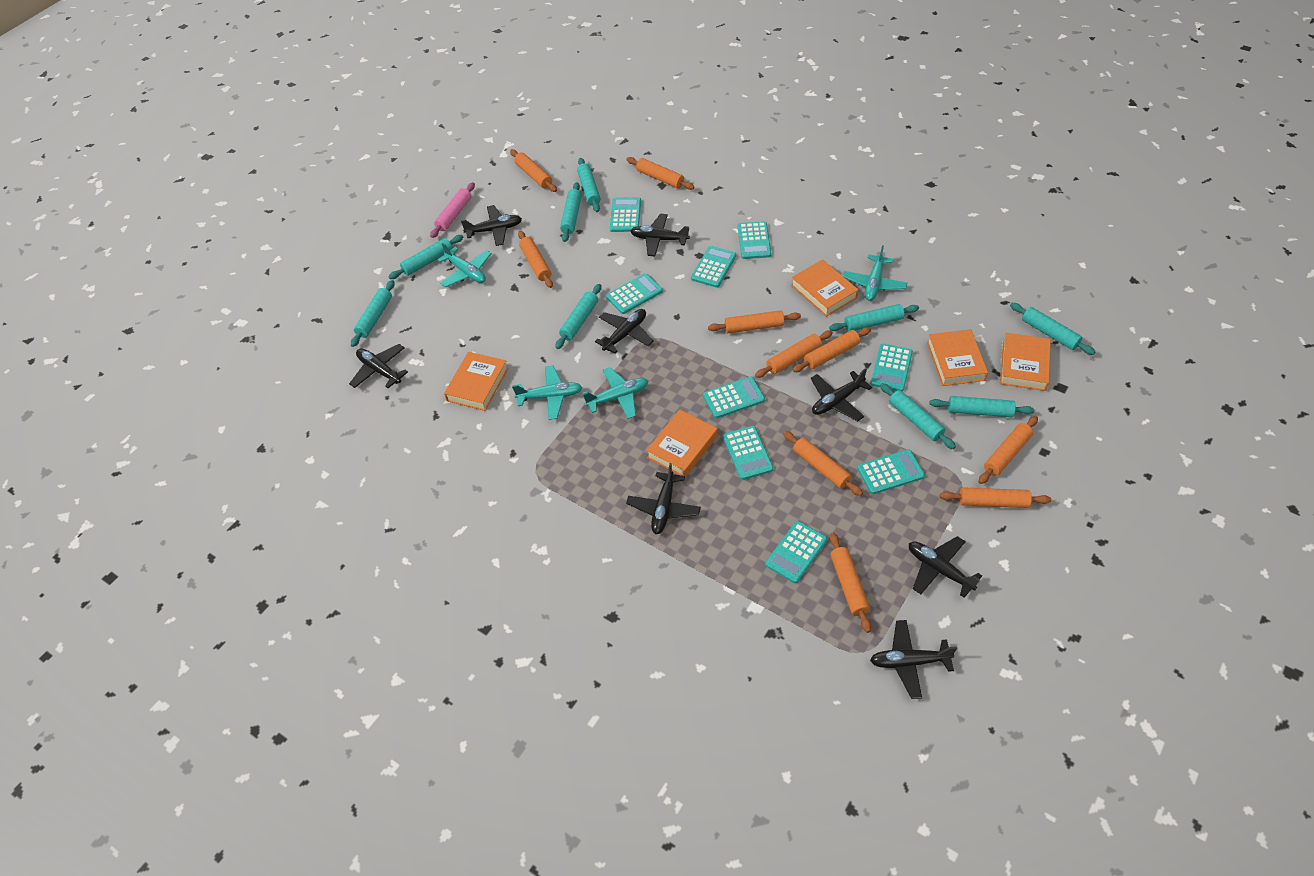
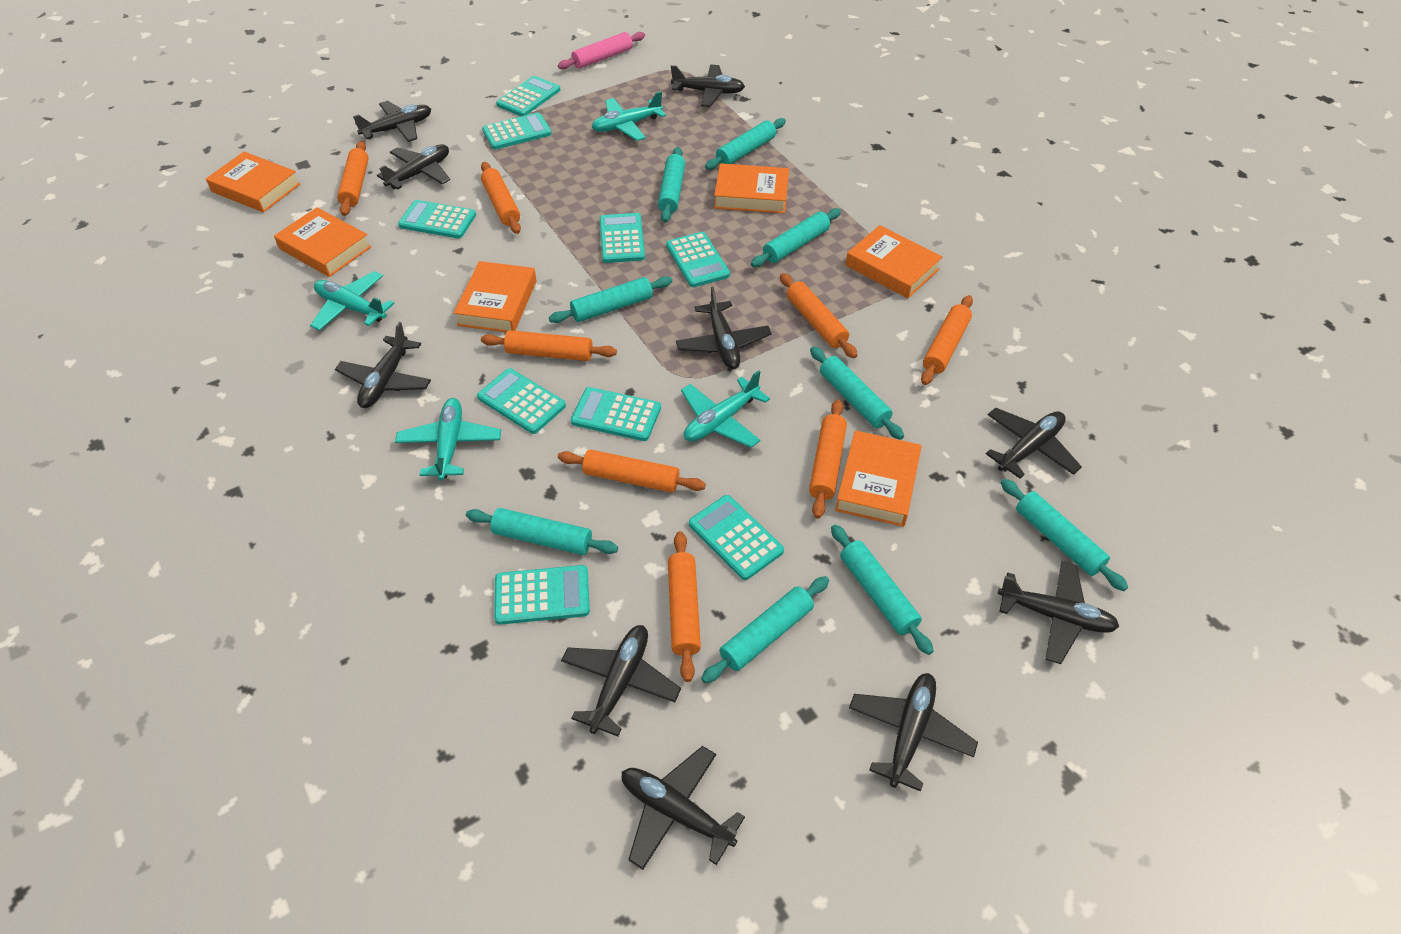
black plane: [349,344,408,388] [461,205,522,246] [595,309,654,354] [626,463,701,534] [630,214,690,257] [811,368,872,421] [870,620,957,699] [909,536,982,598] = 8 -> [335,322,431,408] [353,101,431,142] [377,144,450,189] [561,625,681,736] [622,746,745,870] [671,65,745,107] [676,286,772,369] [849,673,978,792] [986,408,1082,479] [998,561,1119,664] = 10
orange book: [444,352,509,411] [646,410,717,477] [791,259,858,317] [927,329,988,386] [1000,333,1051,391] = 5 -> [206,152,300,213] [274,207,371,277] [454,261,537,332] [714,163,789,213] [835,430,921,527] [846,225,942,298] = 6
orange rolling pin: [510,149,557,192] [518,231,553,288] [626,157,695,190] [708,310,801,333] [755,330,833,378] [783,431,863,496] [792,327,871,372] [830,533,871,633] [940,487,1051,508] [978,416,1038,484] = 10 -> [337,141,369,216] [481,162,521,234] [481,330,617,361] [558,450,706,493] [668,531,701,682] [780,273,857,358] [809,399,847,518] [921,295,973,385] = 8

